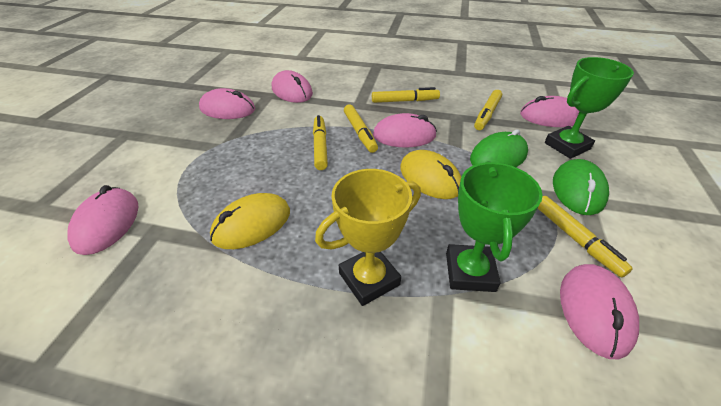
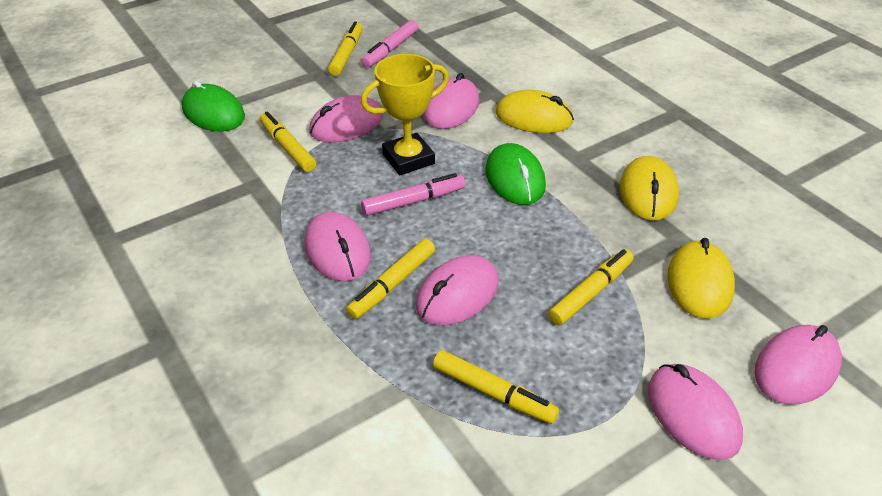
green trophy: [446,161,543,292] [545,57,634,159] = 2 -> none = 0
pink marker: none = 0 -> [361,173,465,216] [362,20,419,67] = 2
yellow mouse: [210,193,290,249] [400,150,461,199] = 2 -> [496,90,574,133] [620,156,679,221] [667,238,735,318] = 3

